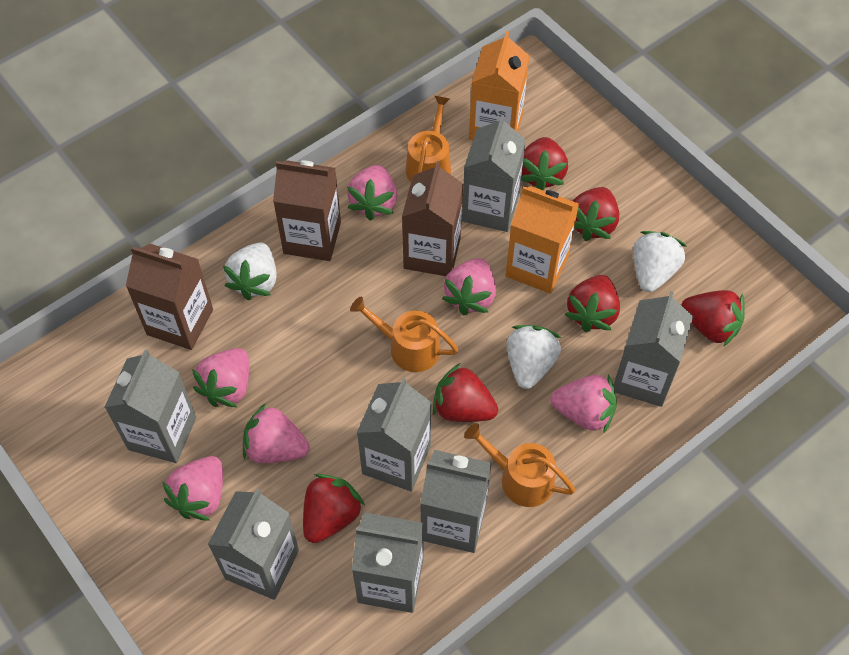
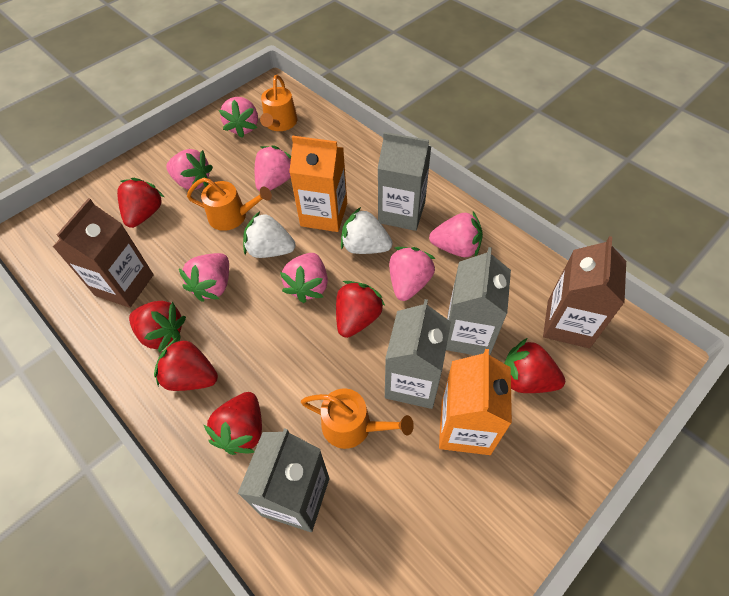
brown carton: [126,244,213,350] [273,160,341,261] [402,161,463,276] = 3 -> [53,198,154,308] [543,236,626,348] = 2
grey carton: [104,350,196,463] [208,489,299,600] [352,512,424,613] [357,378,432,491] [420,450,492,553] [462,115,526,232] [613,291,693,407] = 7 -> [238,428,329,532] [378,132,431,231] [385,299,451,409] [446,247,511,355] = 4
pink strawberry: [162,456,223,521] [192,348,249,407] [243,403,310,463] [347,165,398,221] [442,258,496,315] [551,374,617,434] = 6 -> [166,149,213,190] [179,253,229,302] [219,97,258,138] [255,145,291,191] [280,253,328,303] [389,247,435,301] [429,211,483,257] = 7
white strawberry: [223,242,277,301] [507,325,561,389] [633,231,686,292] = 3 -> [243,211,295,258] [341,207,393,254] = 2

